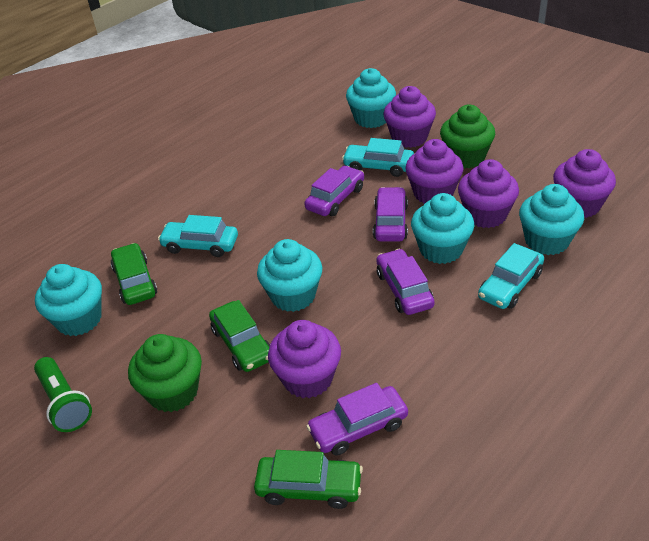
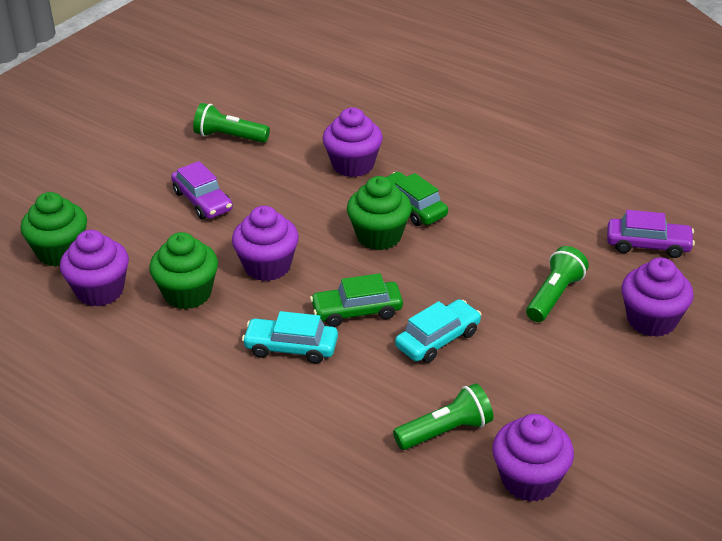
green car: [111,243,157,305] [209,300,270,372] [254,450,363,509] = 3 -> [310,273,403,327] [386,172,448,226] = 2
green cupcake: [128,334,202,412] [440,104,495,168] = 2 -> [20,192,87,267] [149,232,218,309] [347,176,412,250] = 3
green flashlight: [34,357,92,432] = 1 -> [193,103,270,143] [393,383,493,450] [526,246,589,322] = 3
purple car: [304,166,364,216] [306,383,408,456] [373,187,408,241] [376,249,435,315] = 4 -> [171,161,233,219] [607,210,695,258] = 2
turquoise car: [158,215,238,257] [342,138,414,177] [478,243,544,309] = 3 -> [242,311,338,364] [395,299,481,363] = 2
turquoise cupcake: [35,264,102,336] [257,239,322,312] [346,68,396,128] [411,193,474,264] [519,184,584,255] = 5 -> none = 0

